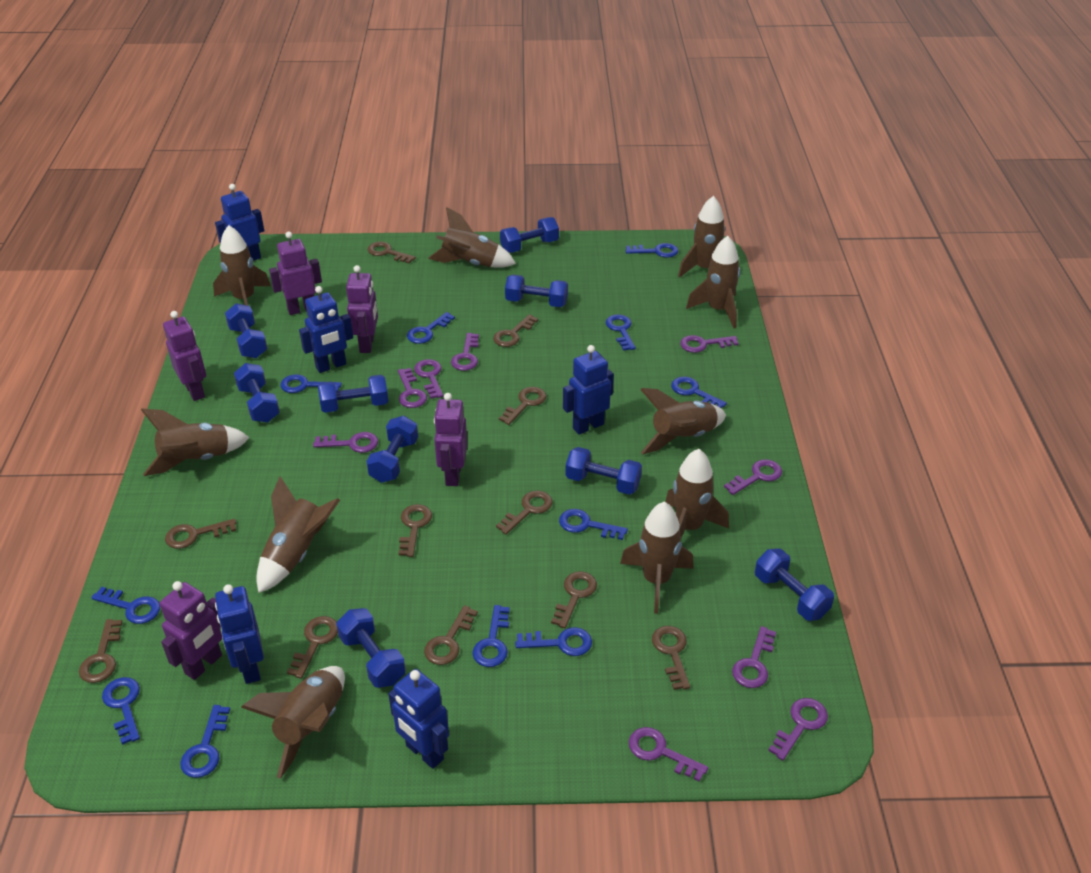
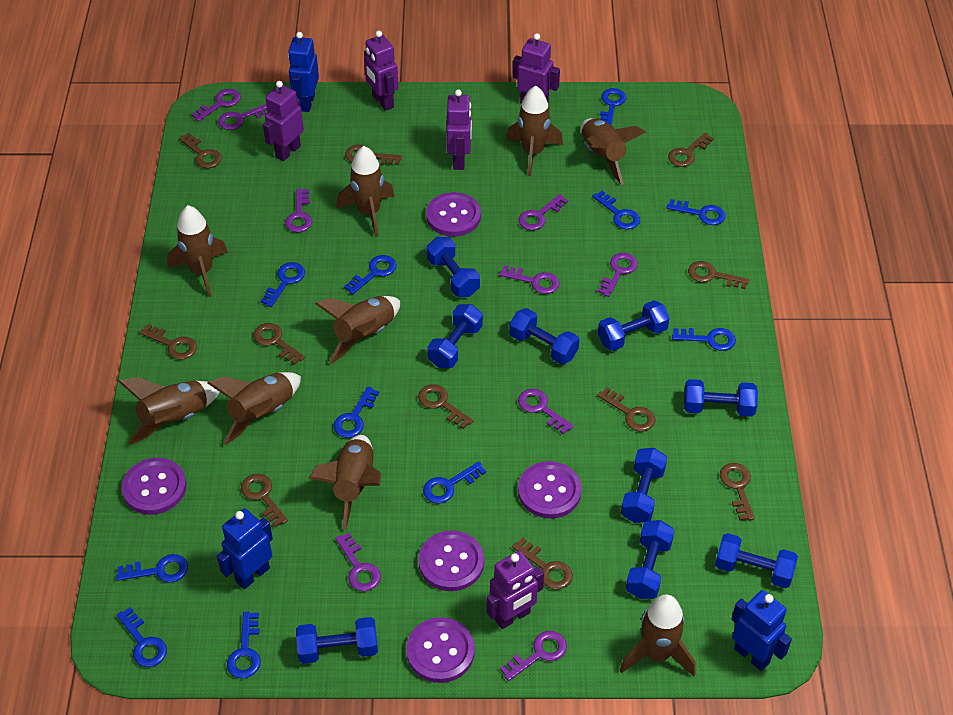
blue robot: [215,184,264,261] [215,584,264,684] [299,286,353,373] [388,669,449,769] [563,345,614,435] = 5 -> [217,508,273,589] [288,32,319,112] [731,590,792,671] = 3
brown rocket: [141,409,250,476] [213,225,271,306] [241,666,345,779] [256,476,340,593] [428,207,516,267] [620,501,693,614] [640,388,726,454] [665,449,729,538] [678,196,725,278] [686,236,740,328] = 10 -> [118,377,219,445] [167,205,228,297] [208,372,301,445] [309,435,381,530] [315,296,400,364] [336,146,394,237] [506,85,563,176] [581,118,646,185] [620,594,696,676] = 9
purple button: none = 0 -> [122,458,186,515] [406,617,475,683] [419,530,484,591] [426,192,481,237] [518,461,582,519] = 5

